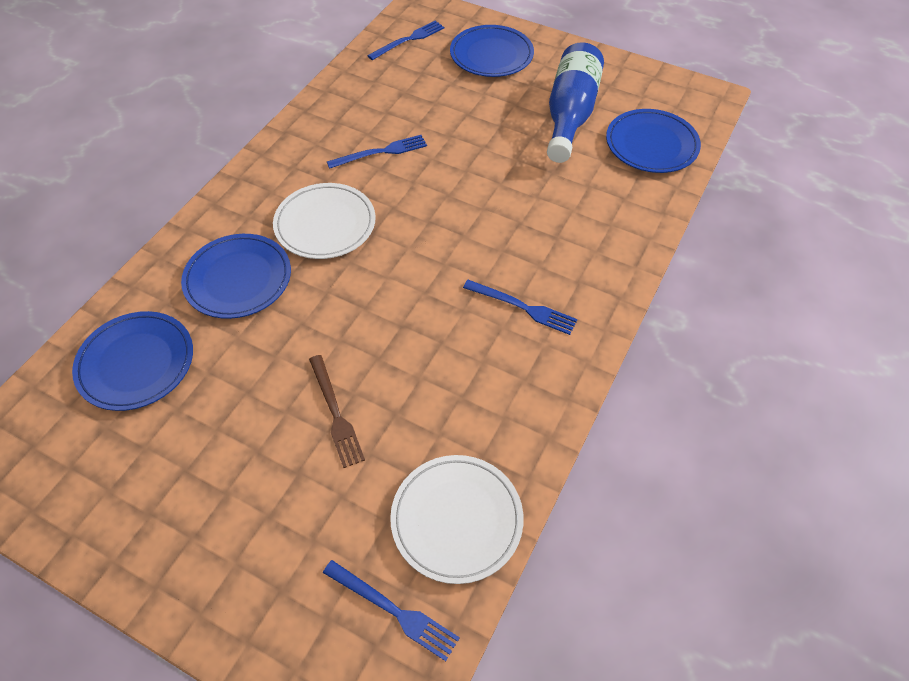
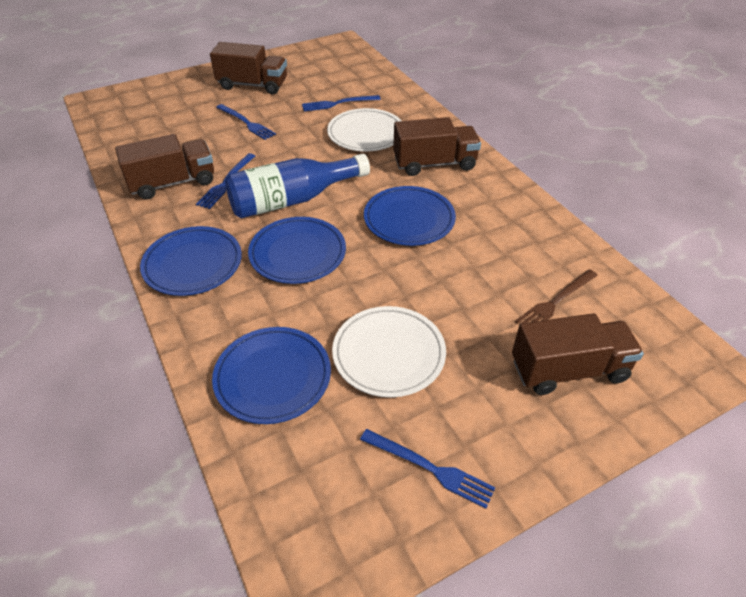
brown truck: none = 0 -> [115,134,214,200] [210,42,287,94] [393,117,481,176] [512,313,644,395] = 4

